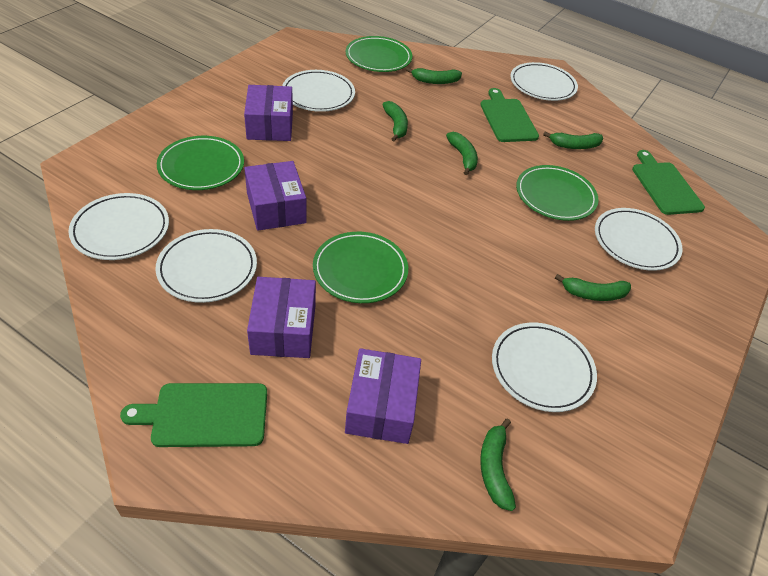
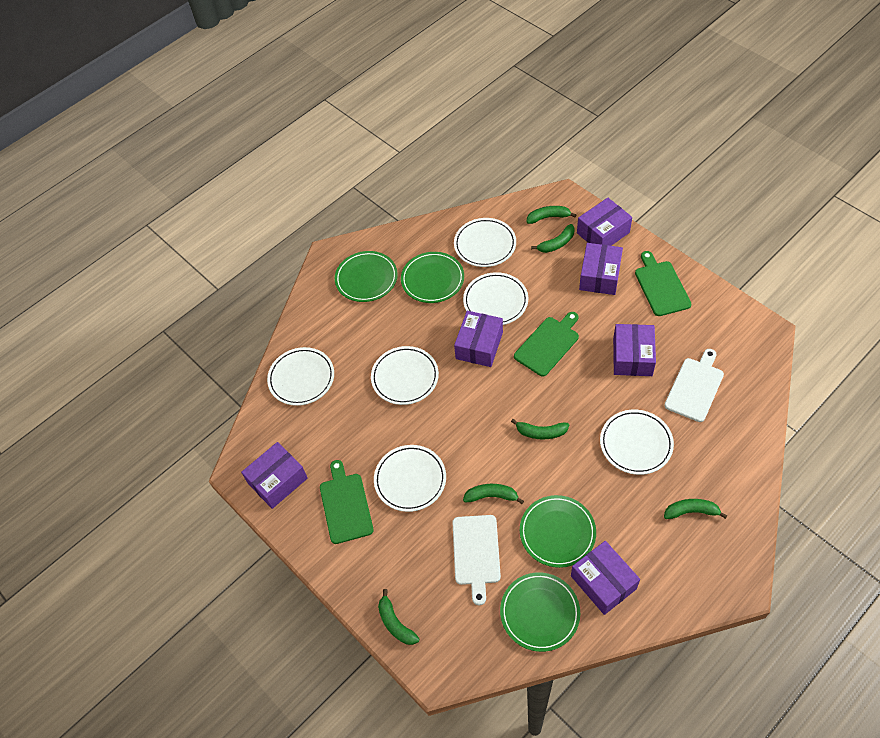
purple box: [244,85,293,141] [244,161,307,231] [247,277,316,358] [345,348,421,444] = 4 -> [241,442,308,509] [454,311,503,367] [571,541,640,615] [577,198,632,246] [579,243,623,295] [613,324,656,376] = 6
white cutting board: none = 0 -> [452,515,501,605] [664,349,724,422] = 2

